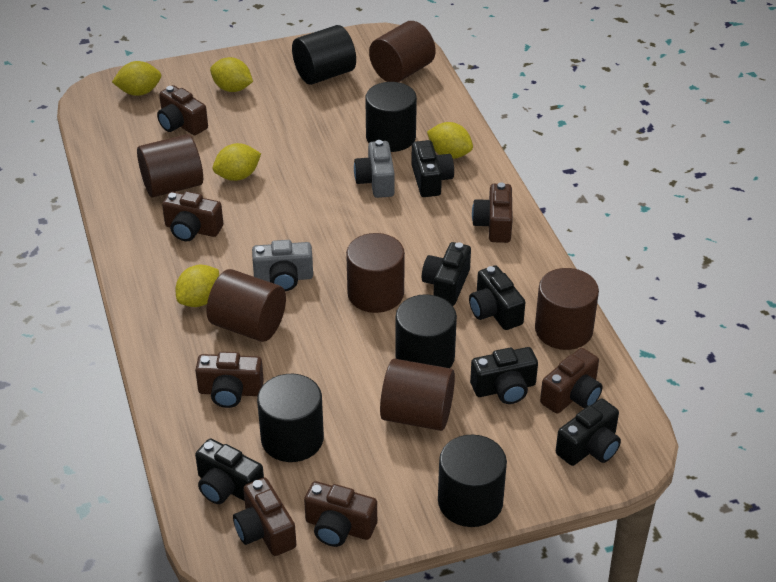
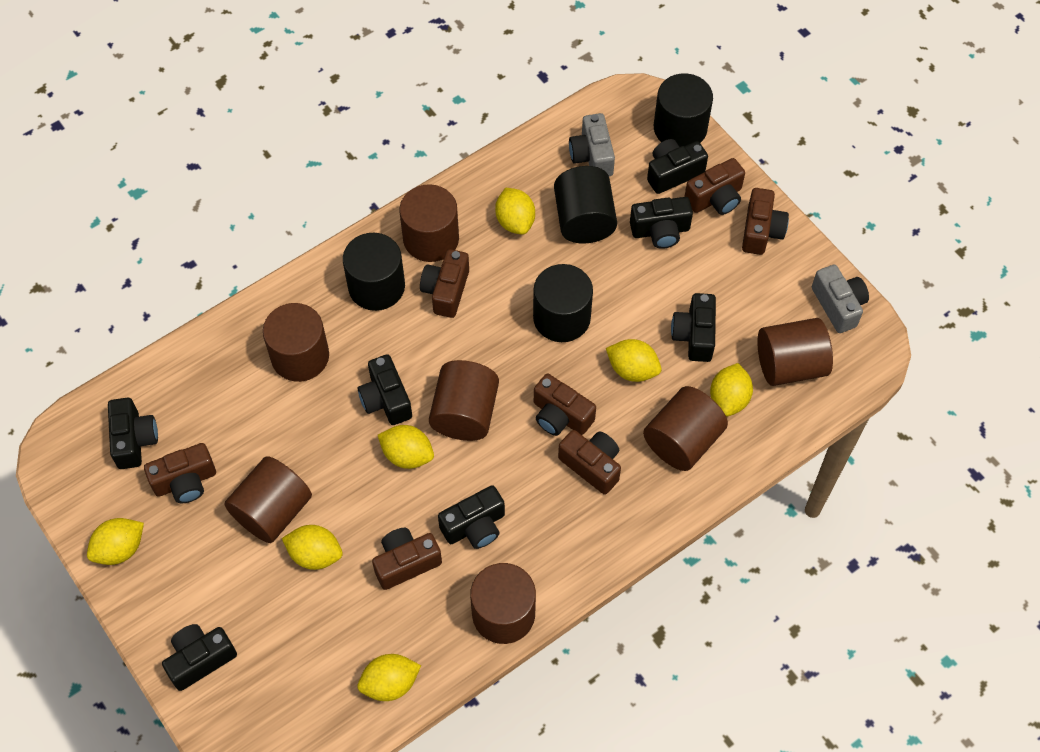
black camera: [195,439,264,504] [411,140,454,197] [422,242,471,306] [469,265,525,330] [470,347,538,404] [556,398,621,466] = 6 -> [108,397,158,469] [162,624,237,691] [358,354,412,425] [438,485,505,549] [630,197,693,249] [647,139,708,194] [671,293,716,362] = 7
black cylinder: [257,374,324,462] [292,25,356,85] [365,82,417,152] [395,294,457,368] [438,434,507,527] = 5 -> [343,233,405,311] [533,264,593,342] [554,166,617,243] [654,73,713,147] = 4
brown cylinder: [137,134,203,197] [206,269,286,342] [346,233,405,313] [369,21,436,82] [380,359,455,431] [535,268,599,350] = 6 -> [225,456,312,543] [263,303,329,382] [399,184,459,262] [429,360,499,441] [470,563,536,644] [643,386,728,471] [757,318,833,386] = 7
yellow lemon: [112,61,161,96] [176,265,219,307] [210,57,253,92] [213,143,261,181] [427,122,473,159] = 5 -> [87,518,144,565] [282,525,343,570] [357,654,421,701] [378,425,434,469] [495,188,535,235] [606,339,661,382] [710,363,753,416] = 7

